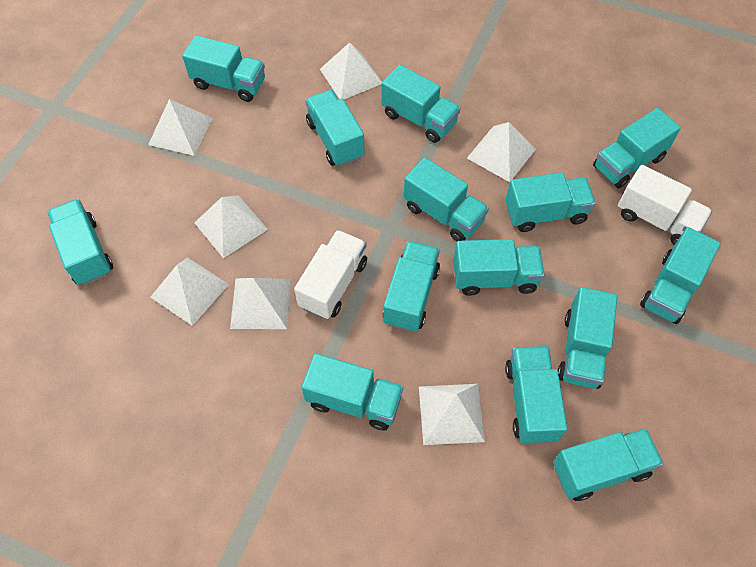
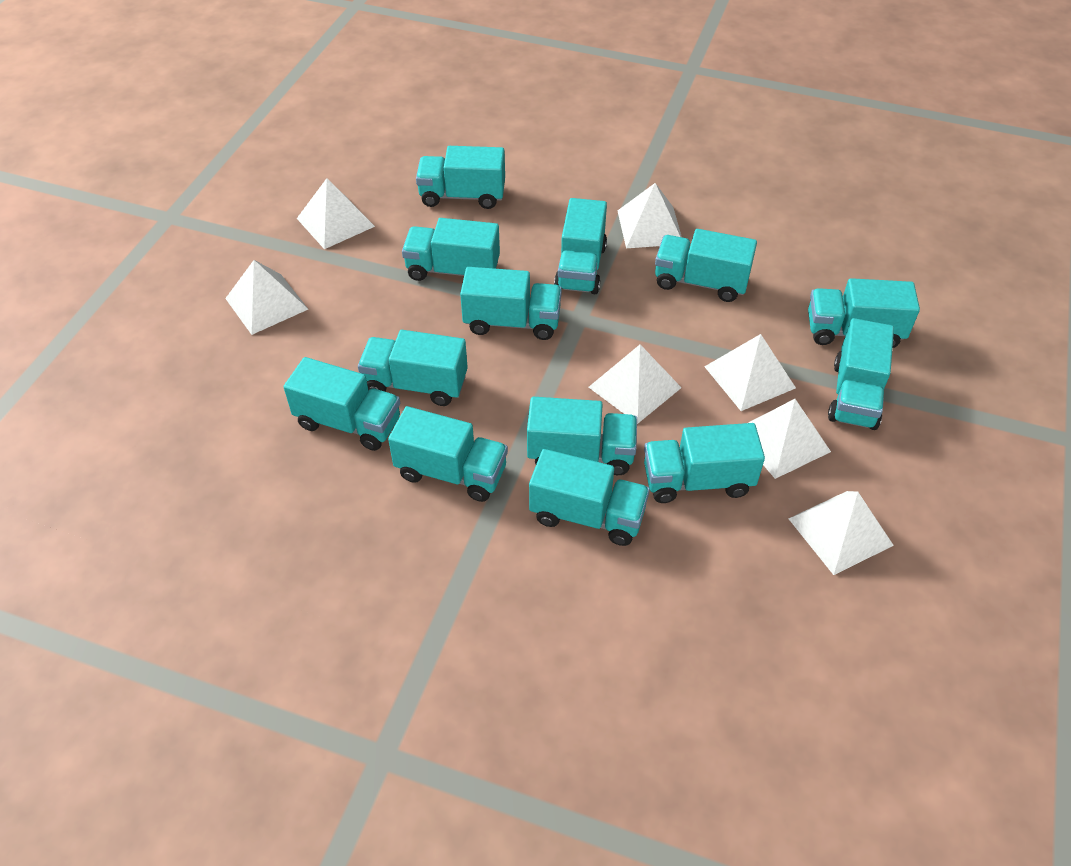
turquoise truck: [47,199,113,285] [182,35,265,102] [302,353,403,431] [305,90,365,167] [382,65,461,143] [383,241,440,332] [404,158,489,241] [453,239,545,296] [505,172,596,232] [505,346,567,444] [553,428,663,501] [558,287,617,389] [593,108,681,189] [640,227,721,324] = 14 -> [284,357,400,451] [358,330,468,406] [388,406,508,502] [402,218,500,281] [416,146,505,209] [460,267,562,340] [527,397,637,475] [529,449,650,546] [554,198,607,294] [644,423,765,503] [655,229,757,302] [808,278,920,348] [828,318,894,430] = 13
white truck: [294,230,367,319] [618,165,712,245] = 2 -> none = 0

